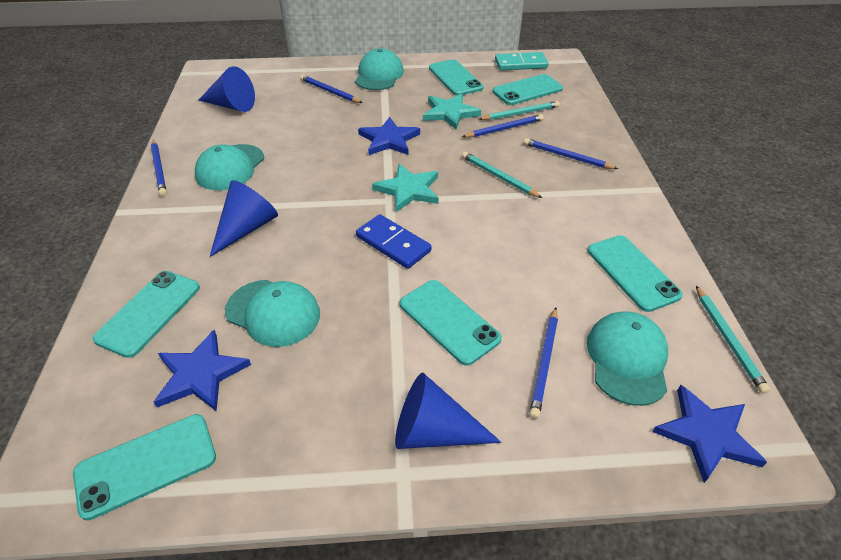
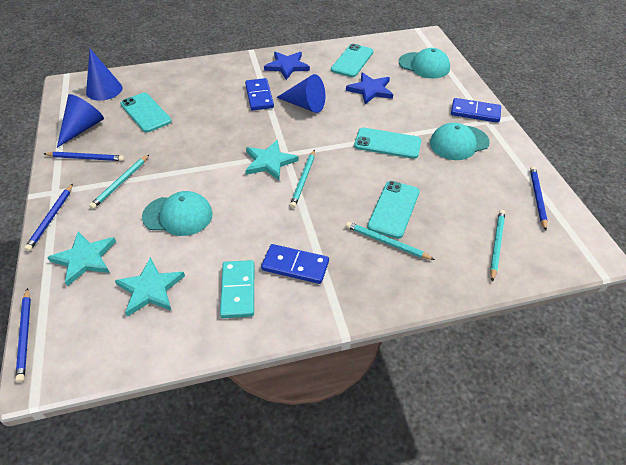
blue domino: [356,214,432,269] = 1 -> [245,78,274,111] [261,244,329,284] [451,98,501,123] = 3
blue pencil: [151,139,167,196] [300,75,362,103] [462,114,544,137] [524,138,618,169] [529,307,558,419] = 5 -> [15,288,31,383] [24,184,73,252] [44,152,124,161] [530,166,548,231] = 4
blue star: [154,330,251,412] [358,117,420,155] [652,385,767,483] = 3 -> [264,52,310,80] [346,73,393,104] = 2
turquoise cap: [195,144,264,190] [225,280,320,347] [355,49,404,90] [587,311,668,406] = 4 -> [142,191,213,236] [399,48,450,78] [430,123,490,160] = 3
turquoise pencil: [462,152,542,198] [479,101,560,120] [696,286,770,394] = 3 -> [89,155,149,209] [290,149,315,208] [346,222,435,260] [490,210,505,282] = 4
turquoise phone: [73,414,216,521] [92,271,200,358] [400,280,502,366] [429,59,483,96] [492,74,563,105] [587,235,683,312] = 6 -> [120,93,171,133] [331,44,374,77] [354,128,422,159] [367,181,420,239] = 4
turquoise star: [372,164,439,212] [423,94,481,129] = 2 -> [47,231,116,286] [115,257,185,317] [245,140,299,180] = 3

